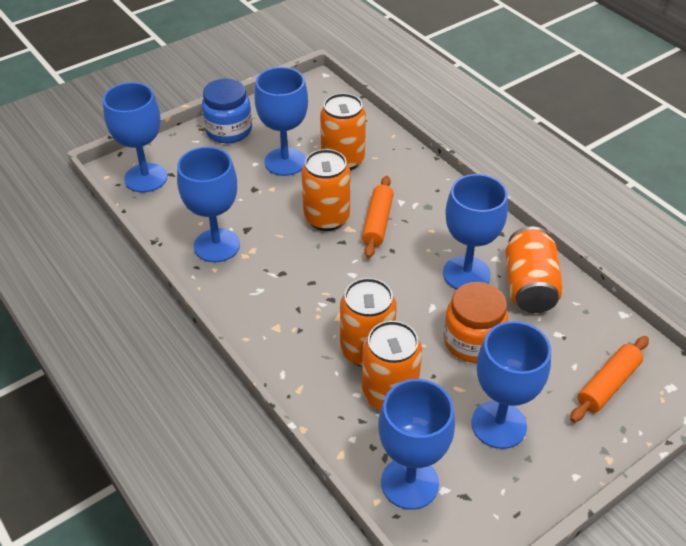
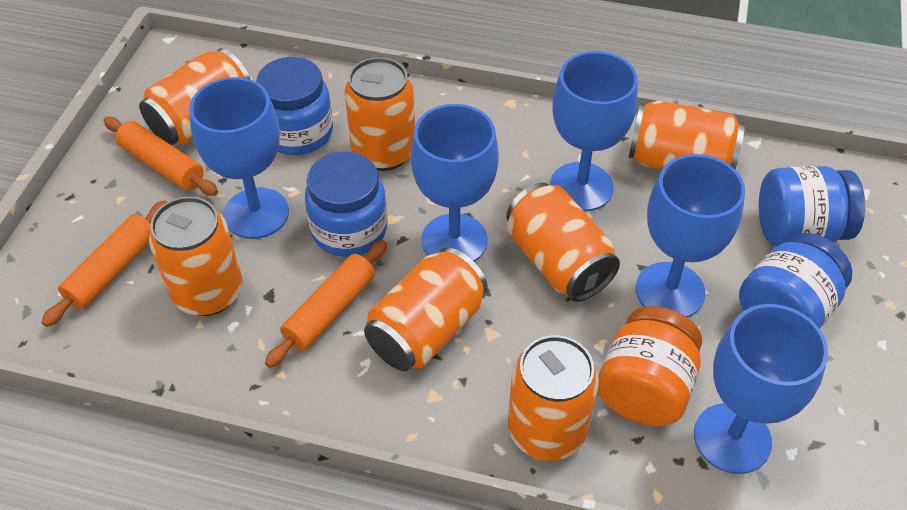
blue goblet: [103,82,168,193] [177,147,240,262] [255,67,308,176] [378,379,455,510] [443,174,508,289] [471,321,551,449] = 6 -> [189,77,289,239] [411,104,499,262] [550,51,638,211] [636,154,745,317] [694,304,828,474] = 5
blue jar: [202,79,252,143] = 1 -> [256,57,333,155] [305,152,387,257] [739,233,853,329] [759,166,865,247] = 4
orange can: [302,149,350,231] [320,93,366,170] [340,278,397,367] [362,321,422,410] [505,226,563,313] = 5 -> [139,48,251,145] [149,196,242,316] [344,57,415,171] [364,248,488,371] [506,183,620,302] [508,335,599,461] [629,101,745,170] = 7
orange rolling pin: [362,176,394,258] [570,336,649,422] = 2 -> [41,200,167,327] [104,117,218,196] [265,240,387,368] = 3

